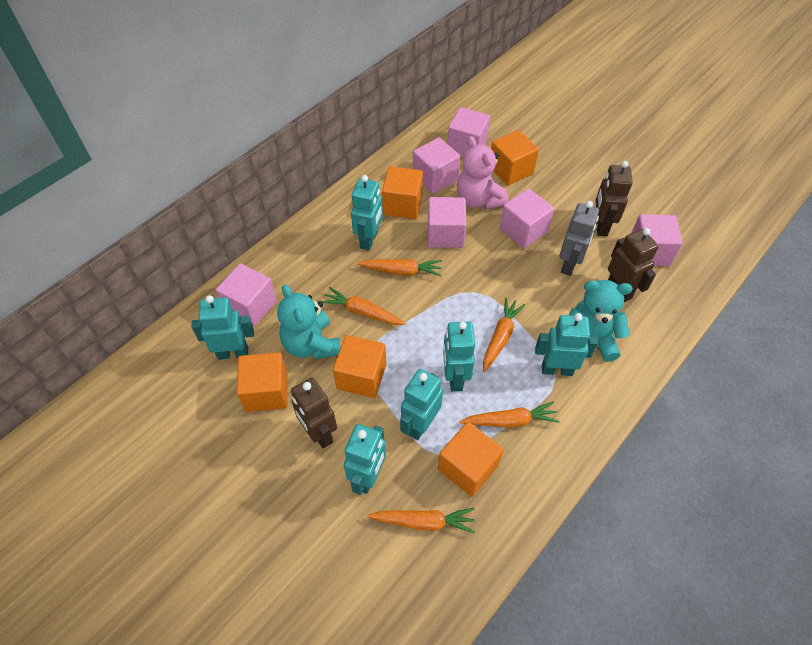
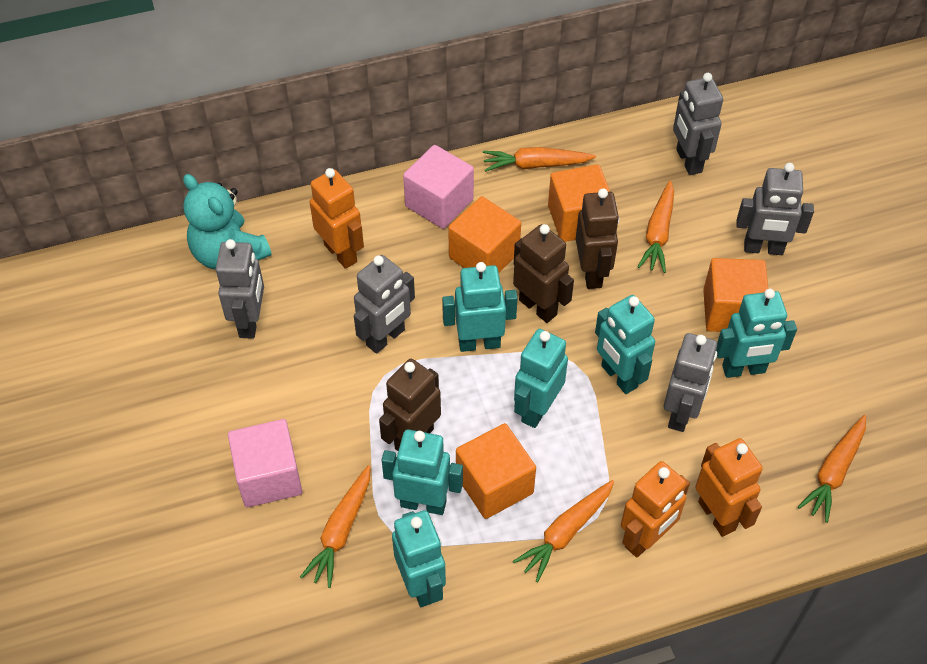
grey robot: [559,201,599,276] = 1 -> [216,239,264,339] [354,255,415,354] [664,333,717,432] [673,73,723,175] [736,163,814,255] = 5
orange cube: [237,352,288,412] [333,335,386,398] [382,166,423,219] [438,422,504,497] [491,130,539,186] = 5 -> [448,196,521,273] [456,423,536,519] [548,164,610,242] [703,258,768,332] = 4
orange robot: none = 0 -> [310,168,364,269] [621,461,690,557] [695,438,763,537] = 3
pink cube: [216,263,277,327] [413,137,460,194] [428,197,467,248] [447,107,490,157] [499,188,554,248] [631,214,683,266] = 6 -> [228,419,302,507] [403,145,474,229] = 2
pink teddy bear: [457,136,509,210] = 1 -> none = 0
turquoise teddy bear: [277,284,341,359] [569,280,632,362] = 2 -> [183,174,271,269] = 1

